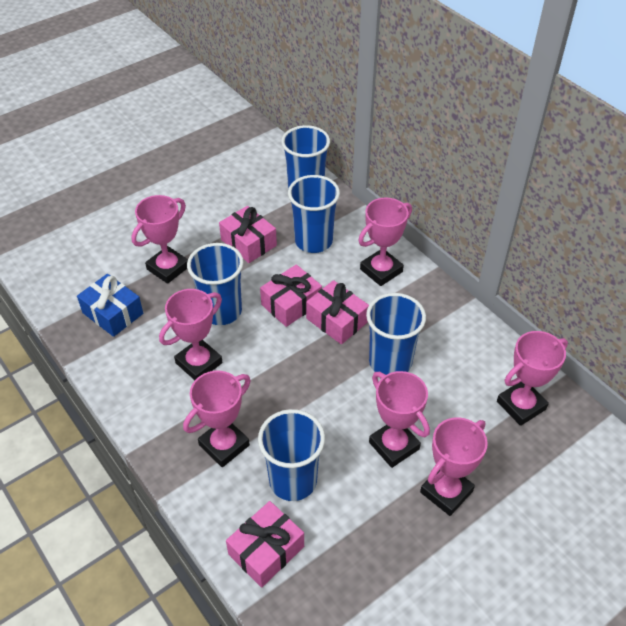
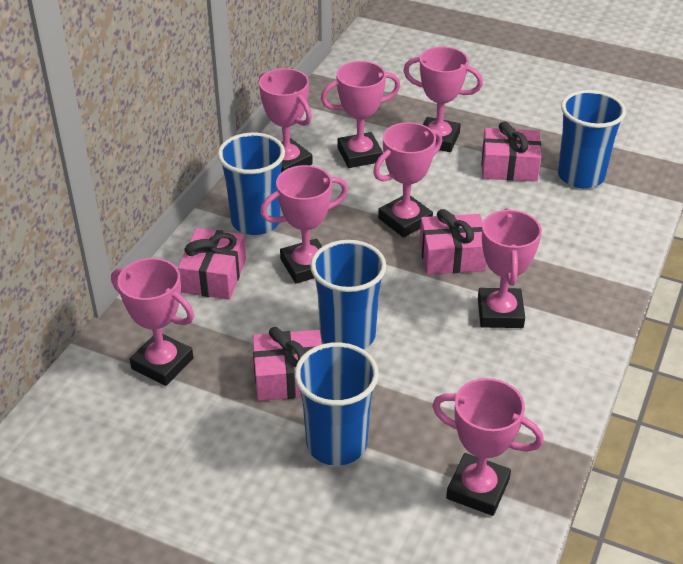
blue cup: [187,243,244,325] [258,409,325,501] [281,125,330,189] [288,175,340,253] [366,293,426,375] = 5 -> [217,132,285,235] [295,342,379,466] [310,240,386,350] [558,90,626,188] = 4
blue gift: [77,274,143,337] = 1 -> none = 0
pink trophy: [131,195,188,284] [159,289,223,380] [183,371,251,467] [358,197,412,286] [369,371,430,468] [420,417,488,516] [497,331,568,426] = 7 -> [111,258,194,386] [259,68,313,173] [260,165,348,284] [321,61,400,168] [373,122,443,237] [403,47,483,152] [432,378,544,516] [478,208,542,328] = 8

